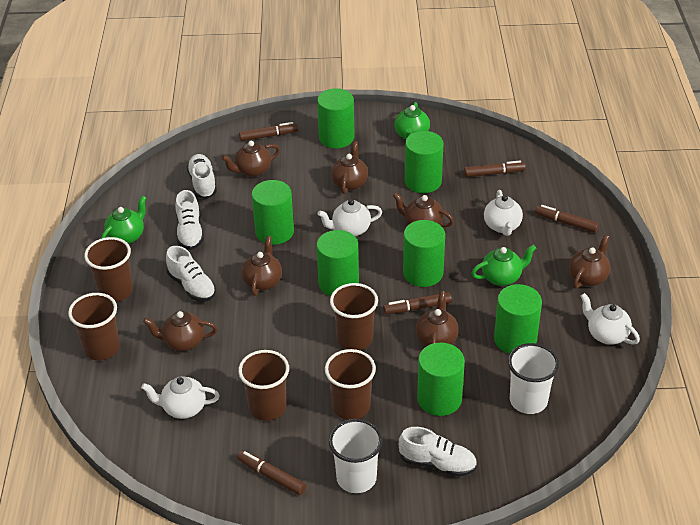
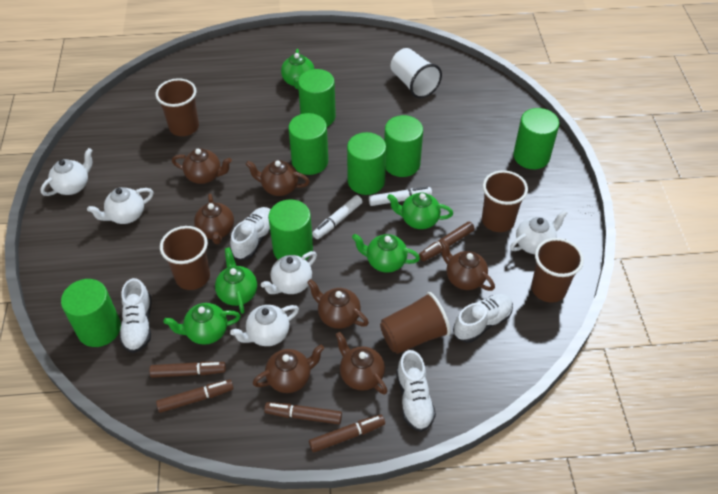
green teapot: [101,196,146,244] [395,102,430,139] [471,245,536,286] = 3 -> [163,303,241,345] [215,247,257,314] [281,49,314,89] [352,234,420,273] [387,192,453,229] = 5
white cup: [329,419,383,493] [508,343,559,414] = 2 -> [391,48,442,98] = 1
white marker: none = 0 -> [312,195,363,239] [369,186,432,206] = 2
white teapot: [141,376,220,419] [318,199,382,236] [484,190,523,236] [581,293,640,345] = 4 -> [40,148,93,196] [87,187,153,224] [230,305,299,346] [261,251,317,294] [510,210,568,254] = 5

